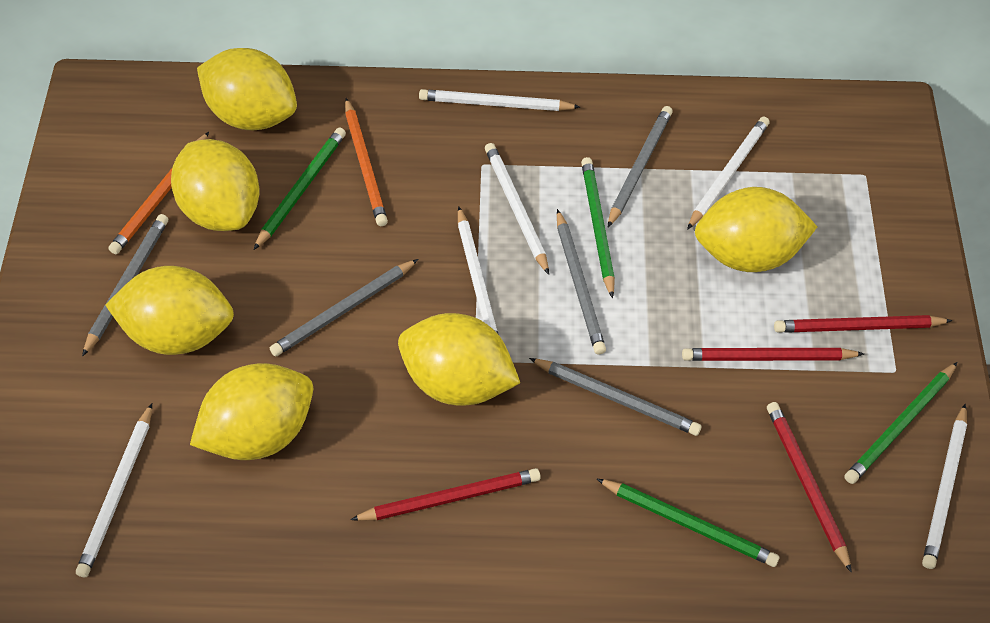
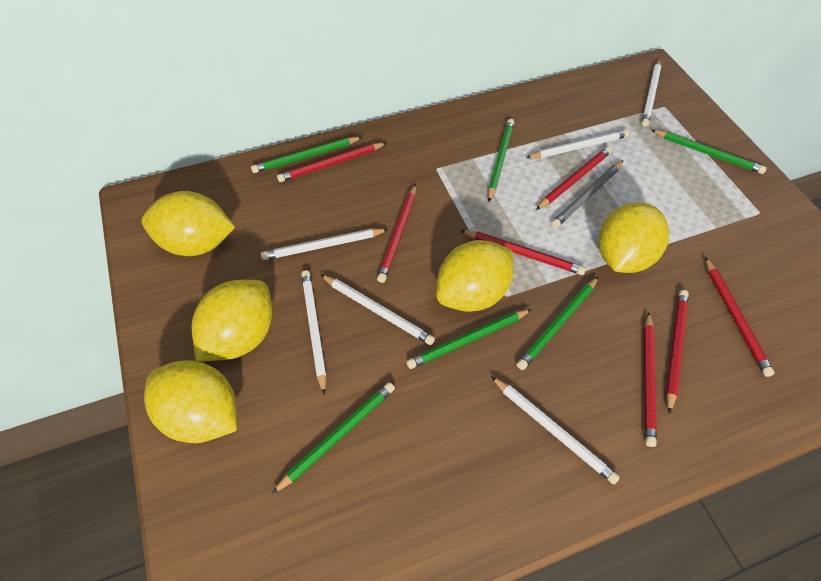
green pencil: [254,127,346,250] [581,157,615,298] [596,478,779,567] [845,362,958,484] = 4 -> [251,137,362,173] [272,382,395,494] [406,309,532,369] [488,119,514,202] [517,276,599,370] [651,130,767,174] = 6
grey pencil: [82,214,168,357] [270,259,418,356] [529,358,701,436] [557,209,606,355] [608,106,673,227] = 5 -> [551,160,624,228] = 1
orange pencil: [108,132,209,254] [345,98,388,226] = 2 -> none = 0
red pencil: [350,468,541,521] [682,348,864,361] [767,402,852,573] [774,315,953,333] = 4 -> [277,143,386,182] [377,184,416,283] [460,230,586,275] [536,147,612,210] [644,312,657,447] [666,290,689,414] [705,257,775,377] = 7
yellow lemon: [105,266,234,355] [171,139,259,231] [190,363,313,460] [197,48,297,130] [398,313,520,406] [695,187,817,272] = 6 -> [142,191,235,256] [144,360,237,443] [191,280,272,362] [436,240,513,312] [599,202,669,273] = 5

